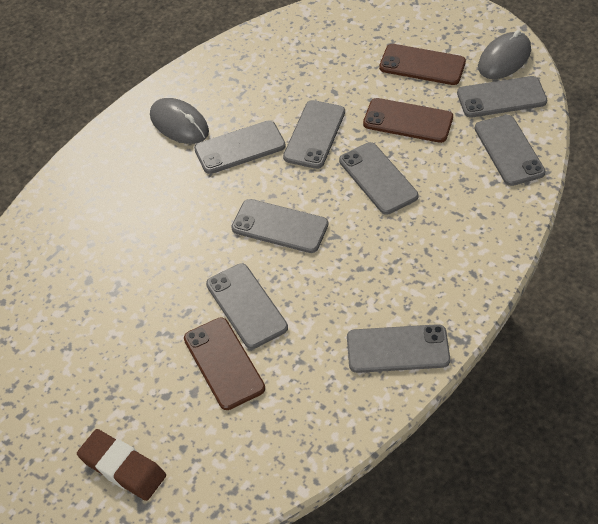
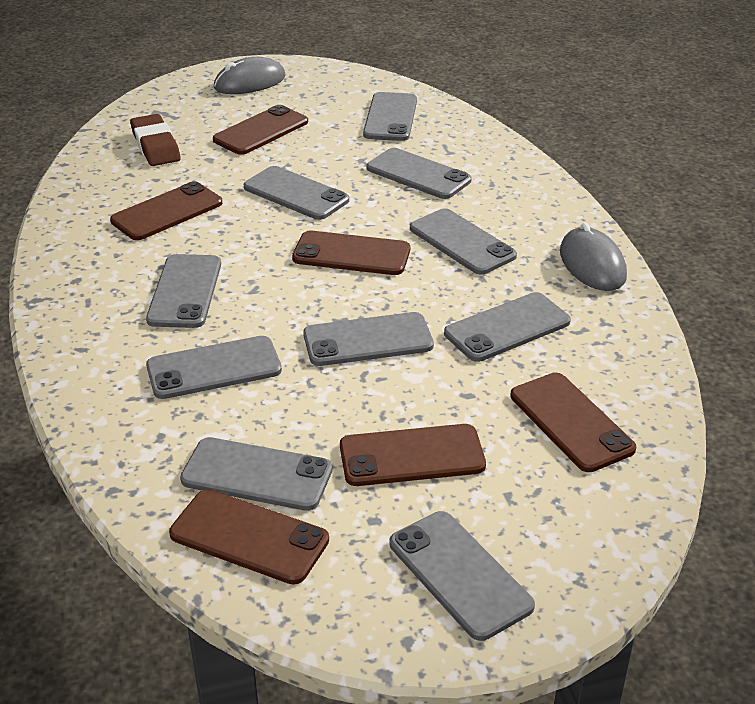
brown phone: [184,318,265,410] [363,98,453,143] [379,44,466,85] = 3 -> [110,181,222,240] [169,489,329,585] [213,105,308,155] [292,231,410,275] [340,424,486,486] [511,373,636,472] = 6
grey phone: [194,120,286,174] [206,263,288,349] [231,199,328,253] [283,100,345,169] [339,142,418,215] [347,324,450,373] [457,76,547,117] [474,115,546,186] = 8 -> [146,254,221,328] [146,336,282,399] [180,437,332,511] [244,166,349,220] [303,312,434,366] [363,92,417,141] [366,148,471,199] [390,511,535,641] [410,208,517,275] [444,292,571,362] = 10

